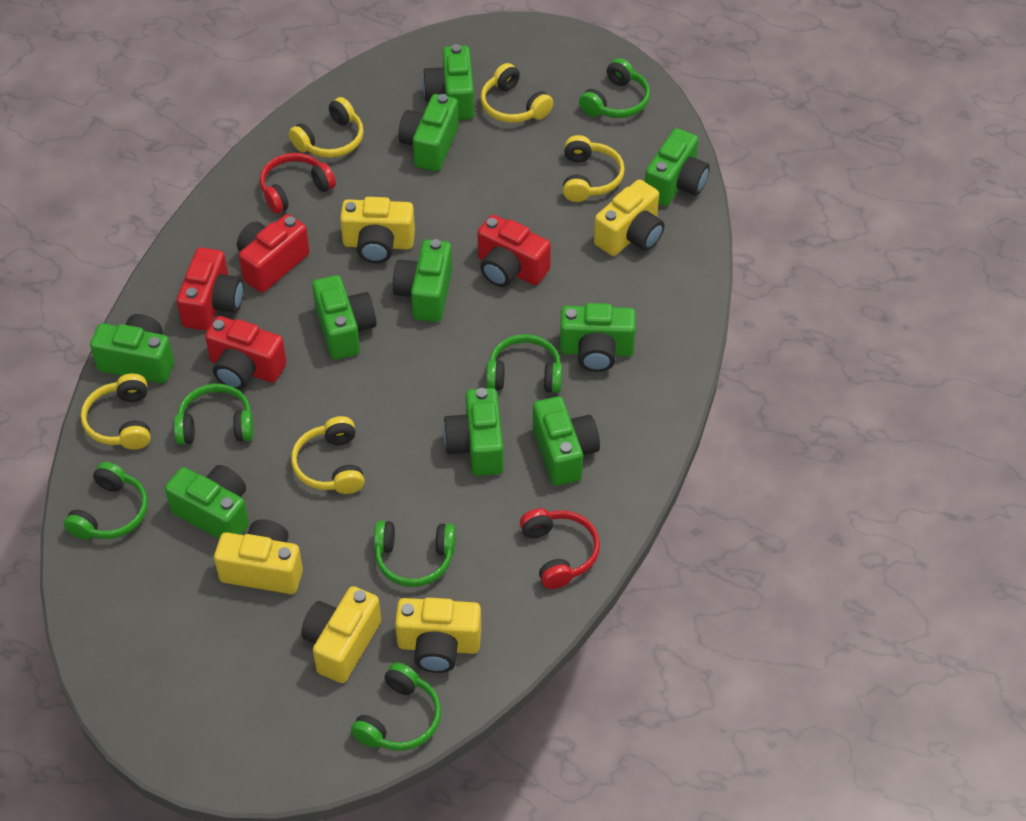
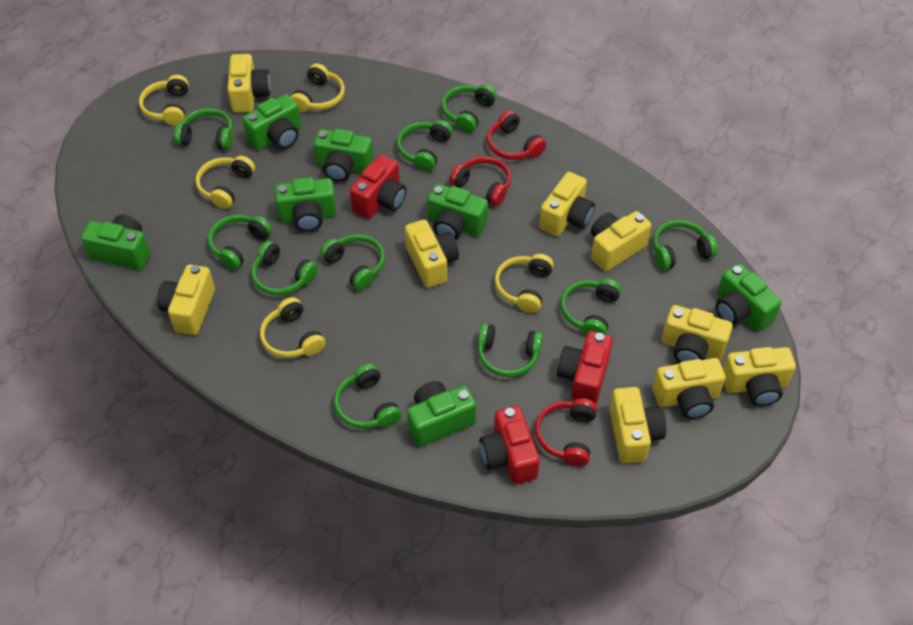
green camera: [90,314,174,383] [165,465,249,539] [312,275,377,360] [393,239,452,322] [398,94,459,171] [423,44,474,120] [443,388,504,476] [533,396,600,486] [560,303,636,372] [645,128,710,206] = 10 -> [81,215,150,270] [243,94,301,150] [275,177,337,232] [314,129,374,182] [407,381,476,446] [427,184,488,240] [716,263,782,332] = 7
green headphones: [64,462,148,540] [174,384,254,445] [351,663,441,751] [374,521,456,587] [486,334,562,393] [579,58,650,118] = 6 -> [174,108,233,150] [208,215,272,270] [252,241,318,295] [320,234,385,290] [334,364,401,429] [397,120,453,171] [441,84,497,133] [478,323,543,377] [561,279,621,335] [653,220,718,270] = 10
red camera: [177,247,244,331] [205,316,287,390] [237,214,310,293] [477,215,551,287] = 4 -> [350,155,406,219] [479,406,540,484] [557,331,613,404] = 3
red headphones: [260,153,336,214] [520,508,600,589] = 2 -> [450,156,511,206] [487,110,546,160] [535,398,597,466] = 3
yellow camera: [214,519,303,594] [301,586,381,683] [340,197,415,263] [395,598,481,673] [594,179,665,256] = 5 -> [157,265,215,335] [227,54,271,113] [405,220,459,288] [539,172,595,236] [591,211,652,271] [609,387,666,464] [653,358,726,419] [662,305,733,363] [723,347,796,406] = 9

